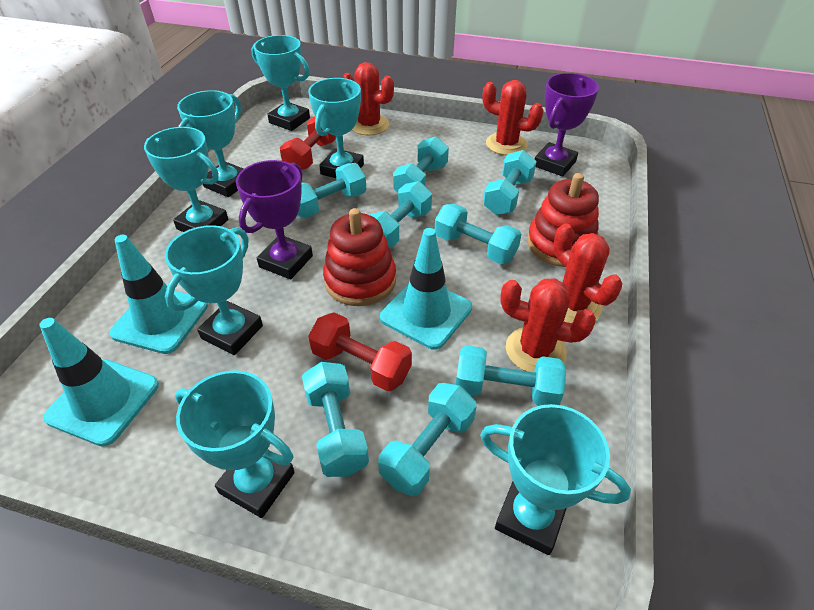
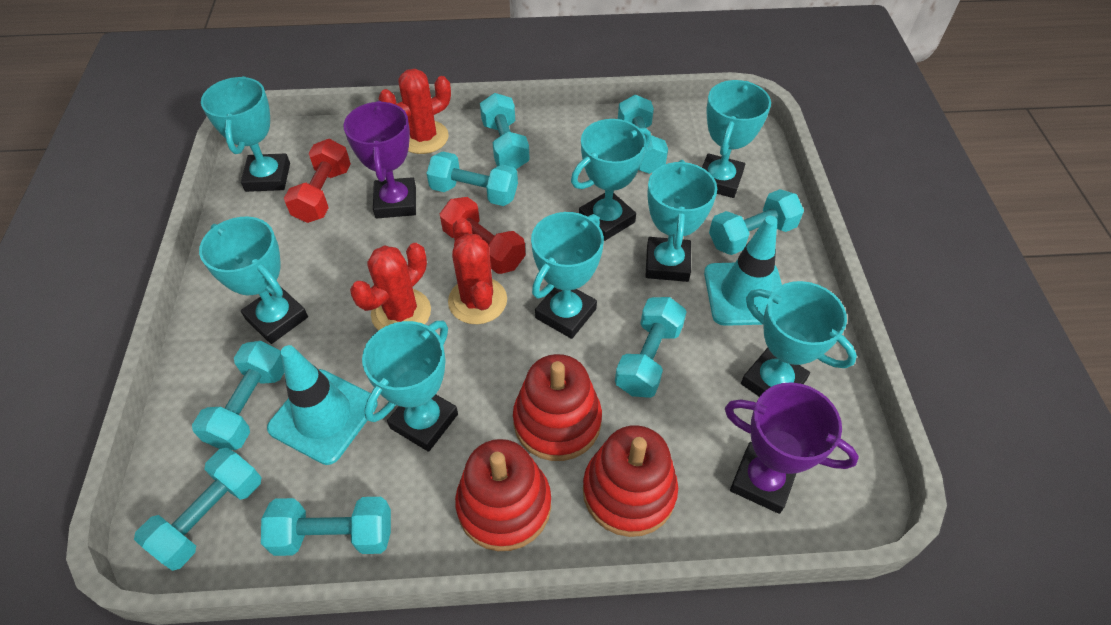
red cactus: [342,62,394,135] [482,80,544,155] [500,278,596,372] [554,224,622,323] = 4 -> [350,243,431,330] [379,69,451,154] [448,217,507,324] = 3
red stacking toy: [323,208,396,306] [527,173,599,267] = 2 -> [455,439,551,551] [513,354,602,461] [583,425,678,537] = 3
turquoise traffic cone: [39,318,159,446] [109,235,208,354] [380,228,472,350] = 3 -> [267,345,378,465] [704,216,782,326] = 2
turquoise trophy: [144,127,228,232] [165,225,263,355] [175,370,295,518] [177,90,243,197] [251,35,310,131] [308,78,364,178] [480,404,631,555] = 7 -> [199,217,308,344] [201,76,290,192] [362,321,458,452] [531,212,604,339] [571,119,651,241] [645,160,717,282] [702,80,771,198] [741,281,857,397] = 8

